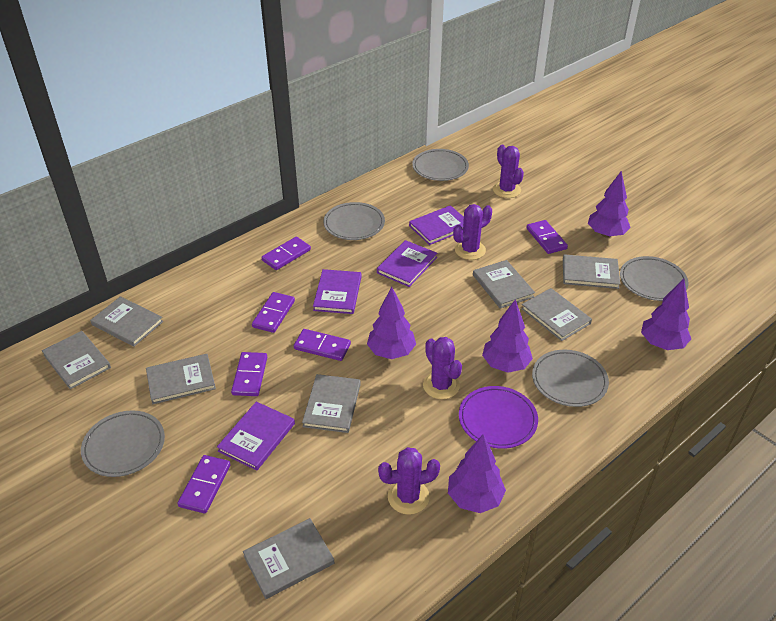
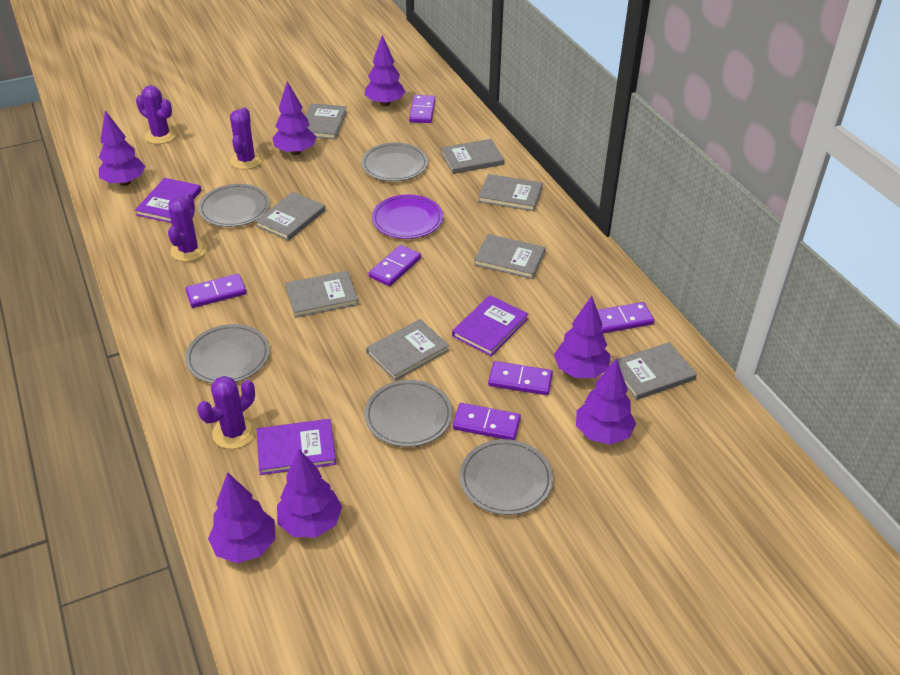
purple book: [217,402,295,471] [313,269,361,314] [377,240,437,287] [409,205,464,245] = 4 -> [135,178,201,223] [257,419,336,475] [452,295,528,356] = 3
purple tree: [367,287,416,359] [448,434,506,513] [482,299,533,373] [588,171,631,238] [641,279,691,350] = 5 -> [99,110,146,186] [208,472,276,563] [272,81,317,155] [277,449,342,538] [364,35,406,106] [554,296,610,378] [576,358,636,445] = 7

